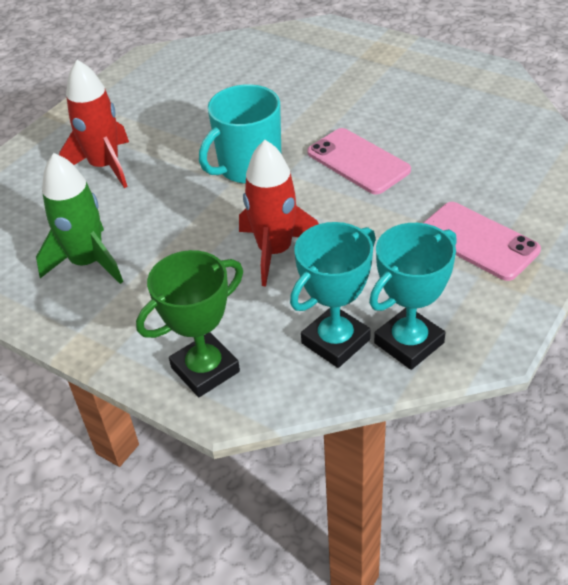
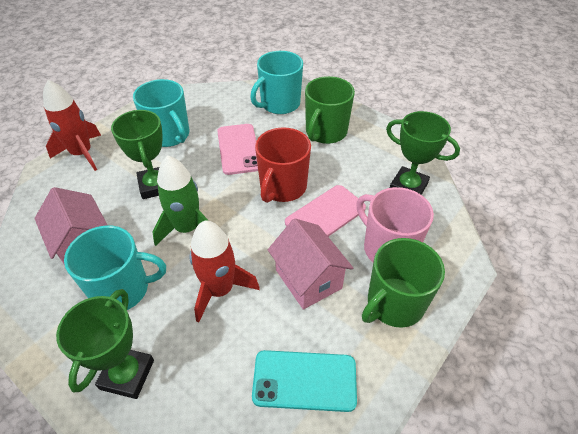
green mug: none = 0 -> [305,76,355,144] [362,238,445,328] = 2
green trophy: [136,250,243,397] = 1 -> [56,289,154,399] [111,110,162,199] [386,111,460,195] = 3
pink house: none = 0 -> [34,187,108,265] [268,219,353,310] = 2
pink mug: none = 0 -> [357,187,434,262] = 1
red mug: none = 0 -> [255,127,311,203] = 1
turquoise mug: [199,84,281,184] = 1 -> [64,226,166,310] [133,79,189,147] [250,51,303,114] = 3
turquoise phone: none = 0 -> [252,350,357,412] = 1
turquoise trophy: [290,222,376,368] [369,223,457,370] = 2 -> none = 0

